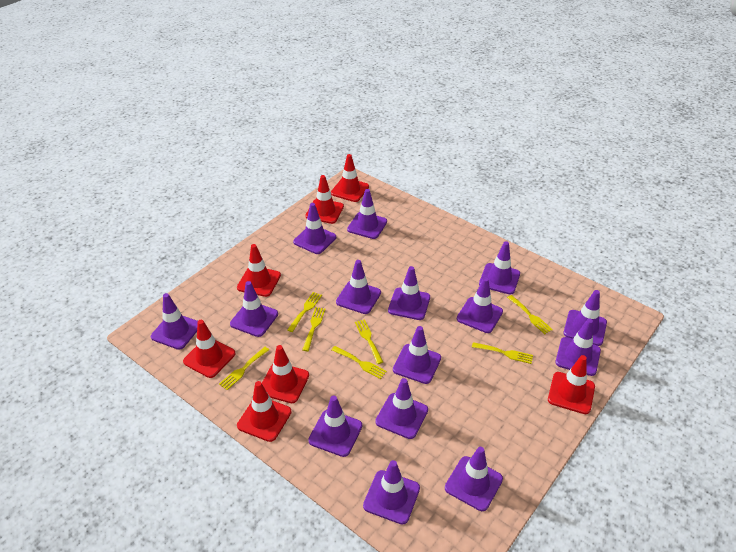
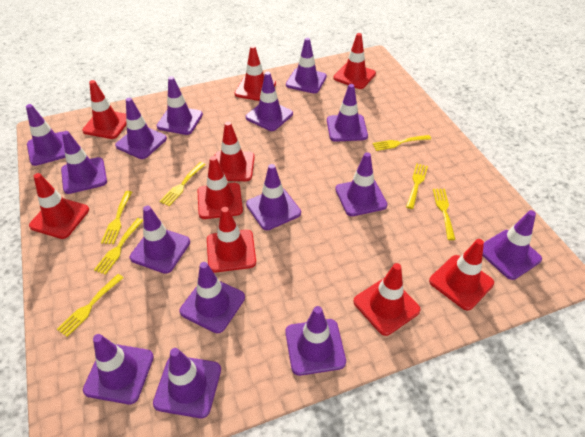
red traffic cone: [183,320,235,378] [237,244,281,297] [237,381,292,442] [262,345,309,403] [305,175,344,224] [331,154,369,202] [548,355,595,414] = 7 -> [29,173,89,239] [82,80,127,139] [198,156,243,219] [207,207,256,273] [215,121,255,181] [235,45,276,101] [333,33,376,89] [354,263,421,336] [429,239,494,310] = 9

